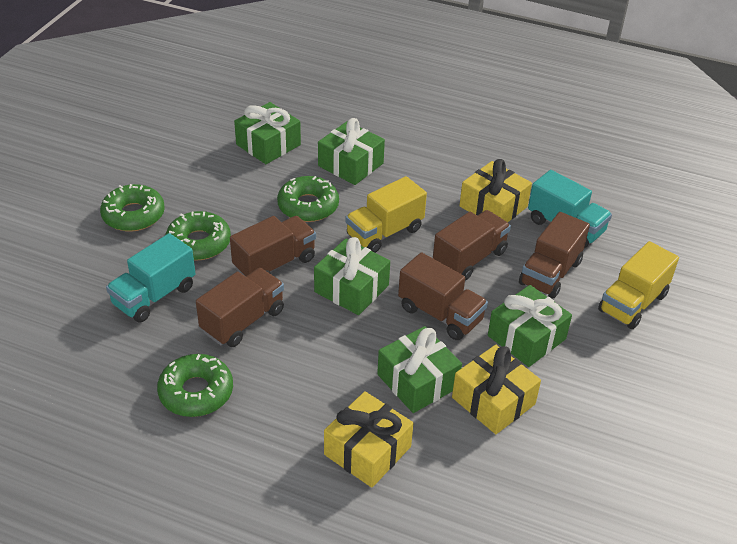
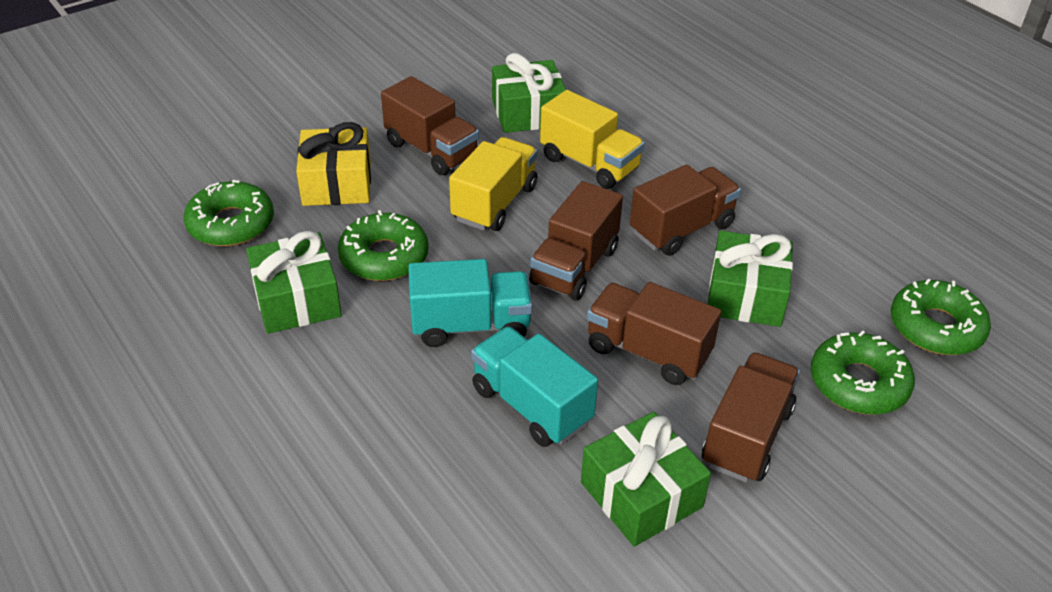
green gift: [234,102,301,164] [314,237,390,315] [318,118,385,185] [377,326,462,413] [488,285,572,367] = 5 -> [246,231,342,334] [492,53,566,133] [581,412,711,547] [708,231,793,327] = 4
yellow gift: [324,391,413,488] [452,345,541,434] [459,159,532,222] = 3 -> [296,122,371,206] = 1

